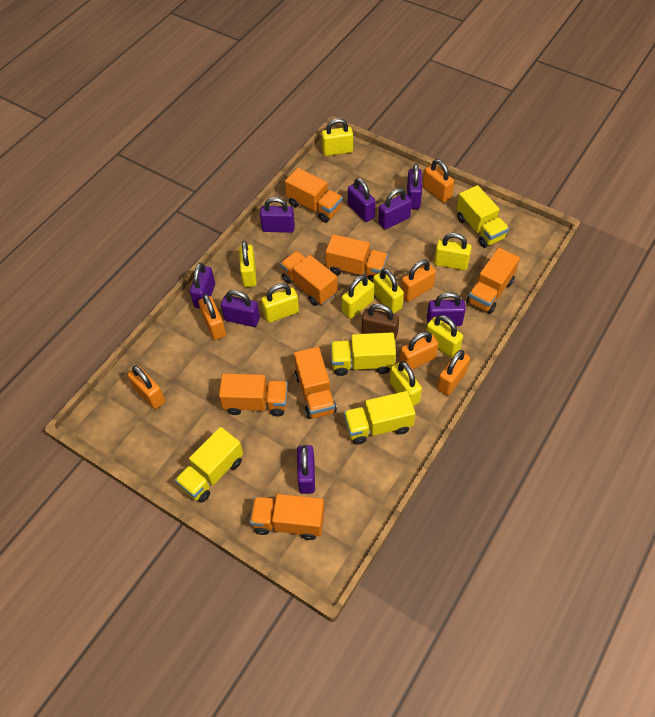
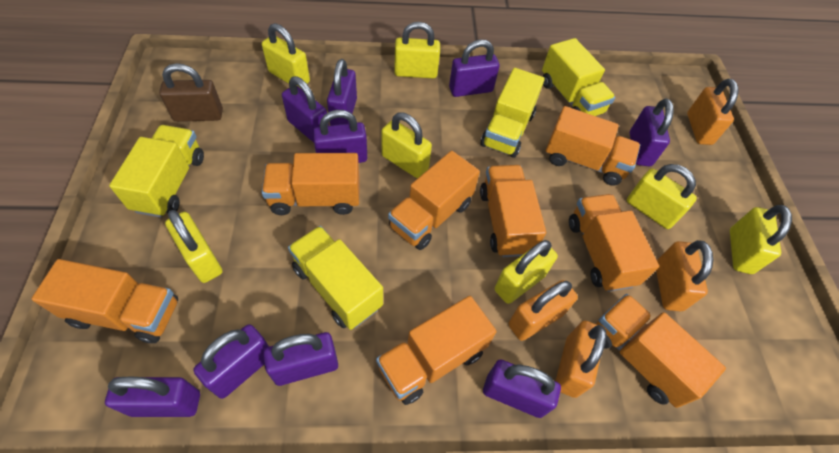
orange padlock: [128,366,165,409] [198,294,226,340] [400,331,438,370] [401,260,436,302] [423,159,454,203] [437,350,470,396] = 6 -> [509,280,578,341] [556,321,606,398] [656,240,713,311] [687,79,739,145] = 4
orange truck: [219,374,288,416] [250,494,325,540] [280,251,338,306] [285,168,343,223] [294,347,337,419] [326,234,388,282] [467,248,520,314] = 7 -> [31,259,178,343] [262,153,360,215] [376,296,496,405] [388,151,480,250] [480,165,546,257] [546,106,640,186] [569,194,659,292] [596,294,726,408] = 8
purple padlock: [190,263,215,309] [221,290,260,327] [260,197,295,233] [297,445,315,494] [348,178,376,222] [378,188,412,230] [407,164,422,209] [427,292,466,326] = 8 -> [105,376,200,417] [193,324,269,399] [263,332,338,386] [282,76,329,143] [313,110,367,163] [327,59,357,125] [449,40,500,97] [483,360,561,418] [630,99,674,166] = 9
yellow padlock: [239,241,257,287] [261,283,299,322] [322,118,353,156] [342,275,374,319] [373,268,404,313] [390,361,422,406] [426,315,463,358] [434,233,472,270] = 8 -> [165,210,222,283] [262,23,310,87] [382,113,432,178] [394,22,440,79] [495,240,558,304] [627,164,697,229] [730,205,792,274] = 7

